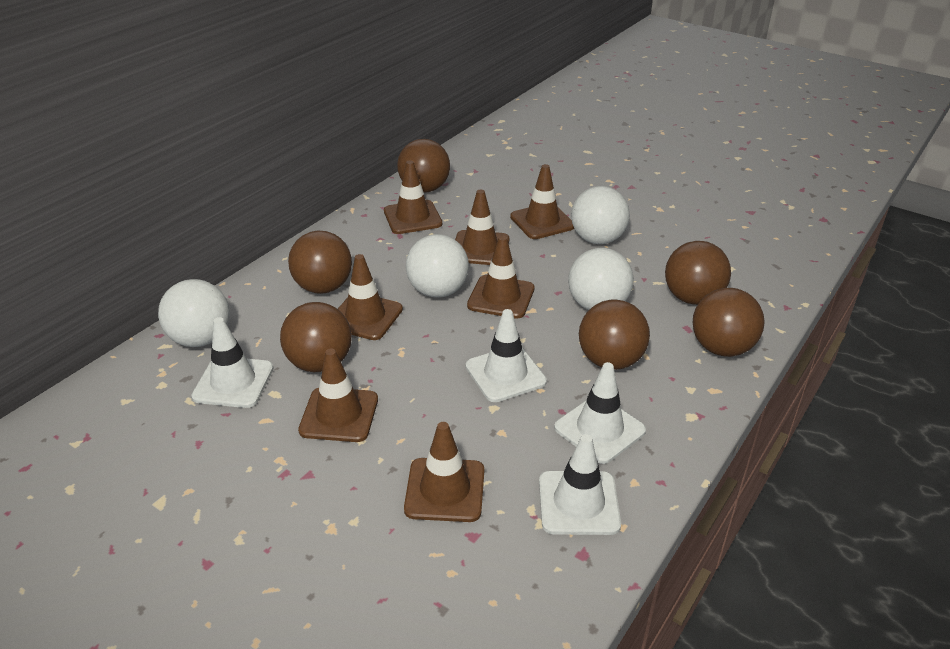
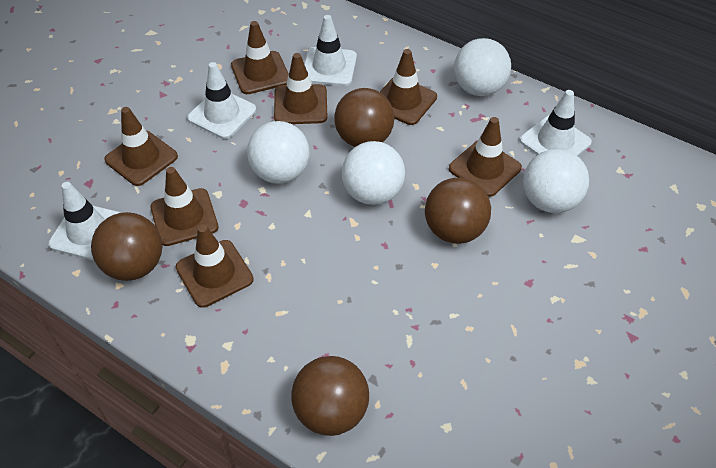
brown ball: [280,302,352,372] [288,231,352,293] [397,139,450,192] [579,299,650,370] [665,241,731,305] [693,288,765,357] = 6 -> [91,212,162,281] [291,356,369,436] [334,88,394,147] [425,178,491,244] = 4

